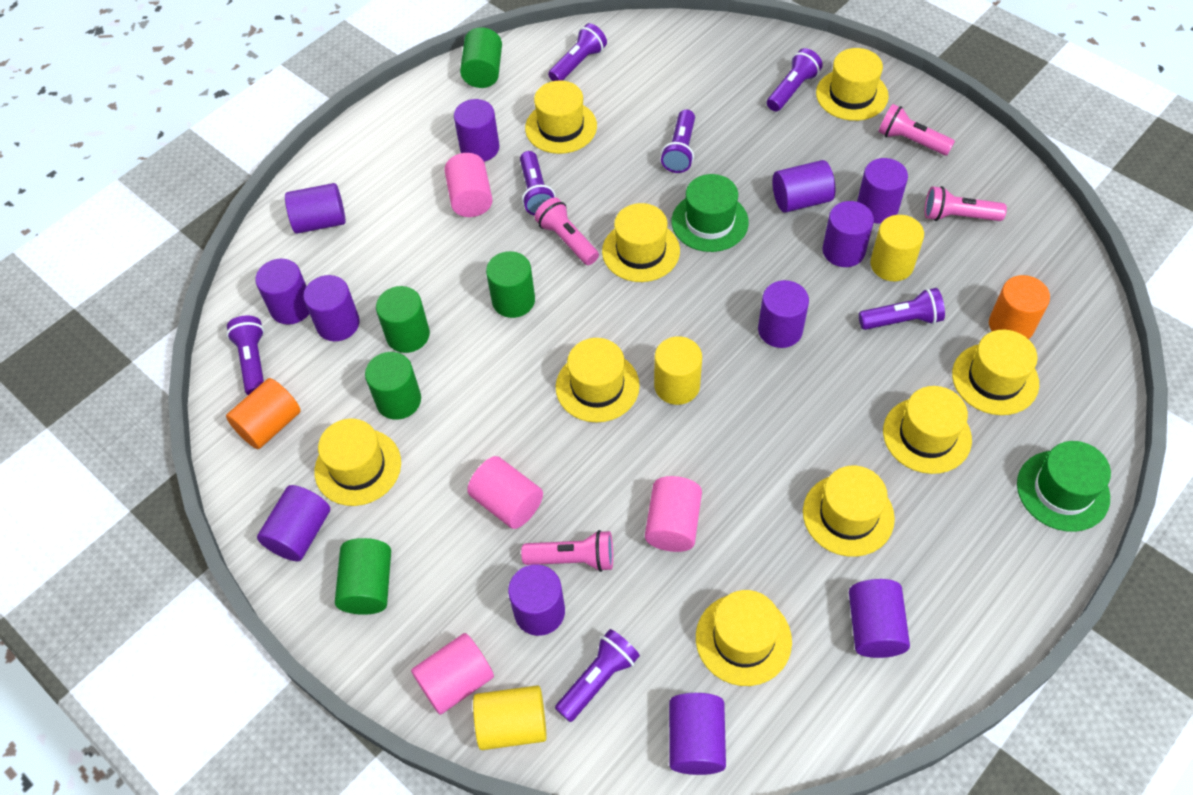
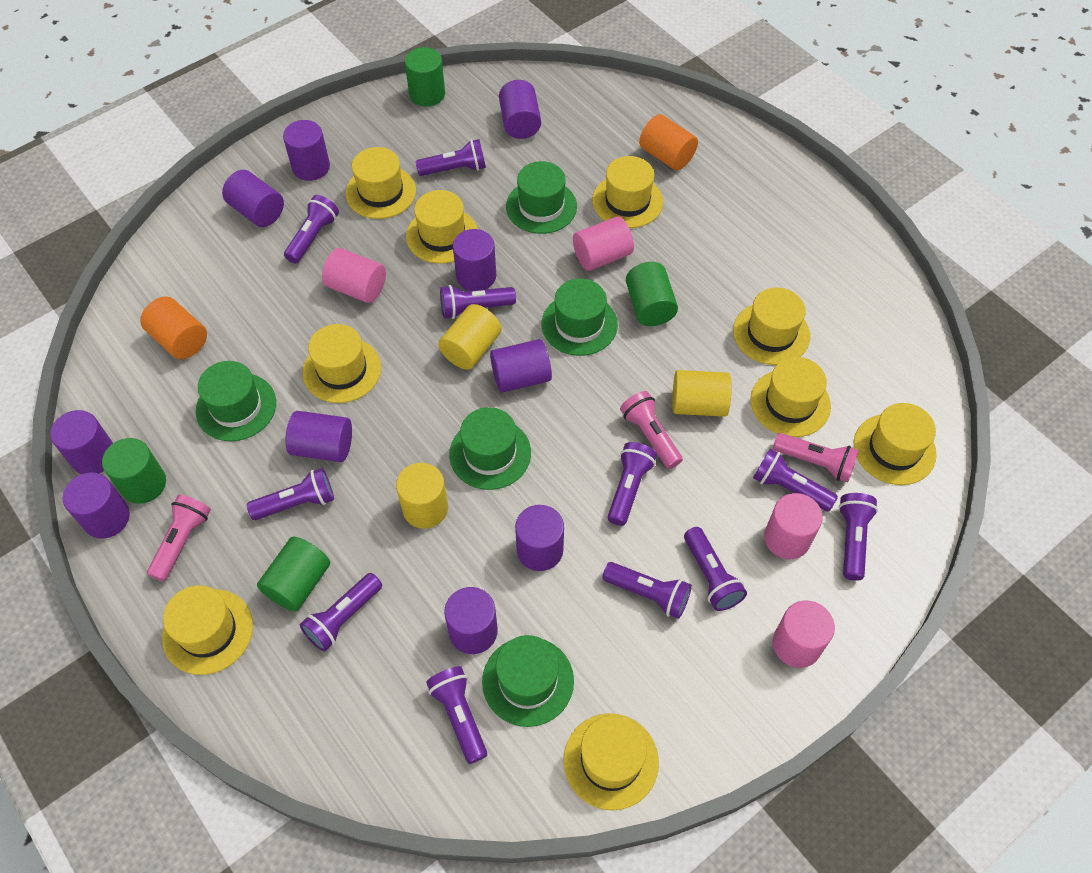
green cylinder: [335,538,391,615] [365,352,421,420] [376,286,430,353] [460,27,502,88] [486,251,535,318] = 5 -> [102,438,166,504] [257,537,330,612] [405,47,445,107] [626,262,678,326] = 4
green hat: [672,174,749,252] [1017,441,1111,532] = 2 -> [196,361,276,441] [449,407,531,490] [482,635,574,727] [506,161,577,234] [542,279,618,356] = 5
pink flashlight: [521,530,613,572] [534,197,599,265] [878,104,955,155] [925,186,1007,221] = 4 -> [147,495,211,582] [620,391,683,469] [773,433,859,482] = 3
purple cylinder: [255,259,309,325] [257,485,330,561] [285,183,345,234] [303,275,360,341] [454,99,500,162] [508,564,565,636] [669,693,726,775] [758,280,809,348] [772,160,835,213] [822,201,874,267] [849,579,910,658] [857,158,908,224] = 12 -> [50,410,113,474] [63,473,130,539] [222,170,284,227] [283,120,330,181] [286,411,352,462] [444,587,498,654] [453,229,496,291] [490,339,552,393] [499,80,541,139] [515,505,564,571] = 10
purple flashlight: [226,315,264,395] [520,151,555,216] [548,23,607,81] [555,629,640,722] [661,110,695,173] [767,48,823,111] [859,288,945,330] = 7 -> [247,468,334,520] [284,195,339,264] [300,573,382,652] [415,139,486,176] [426,666,487,764] [440,285,516,319] [602,562,692,619] [607,442,657,526] [684,527,747,611] [753,449,838,511] [838,493,878,581] = 11

